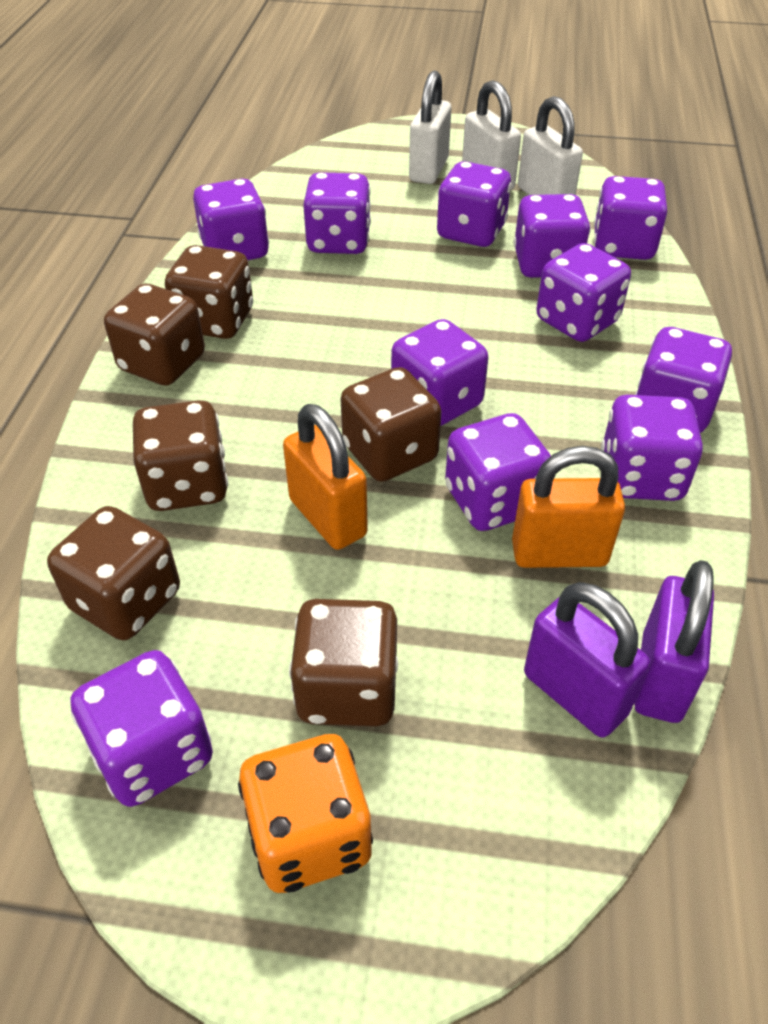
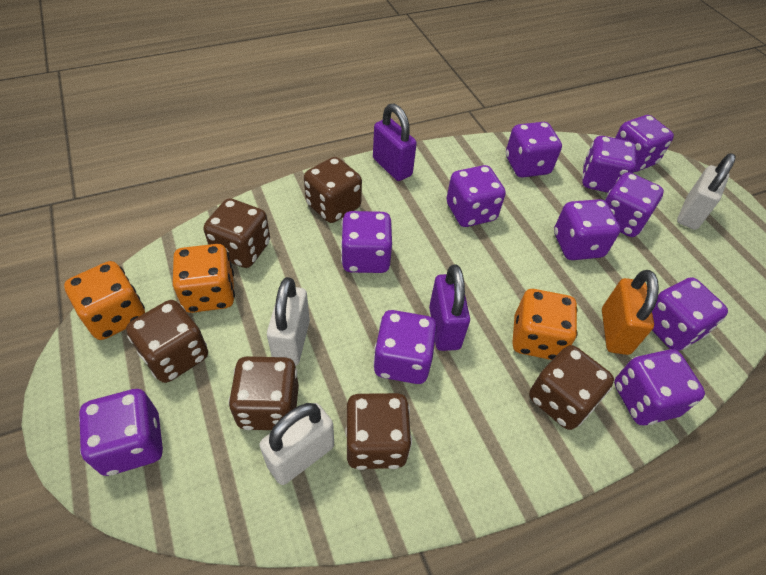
orange dice: [238,734,373,893] = 1 -> [64,261,145,340] [173,244,235,313] [512,289,578,360] = 3
orange padlock: [283,404,368,550] [512,446,625,568] = 2 -> [602,270,659,355] = 1

